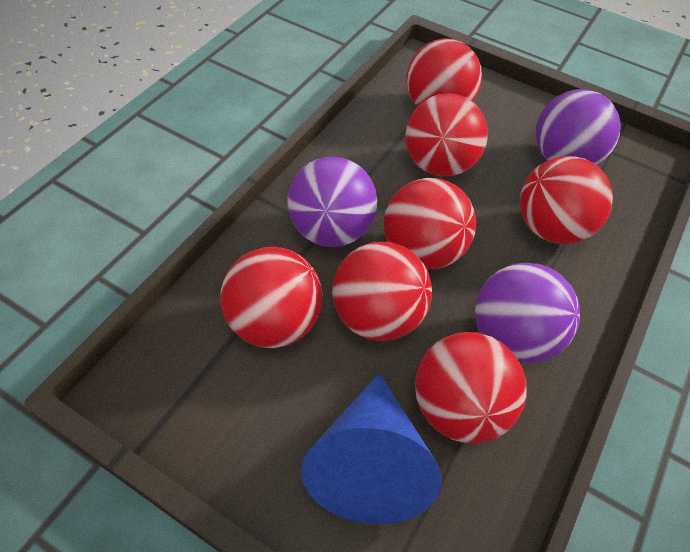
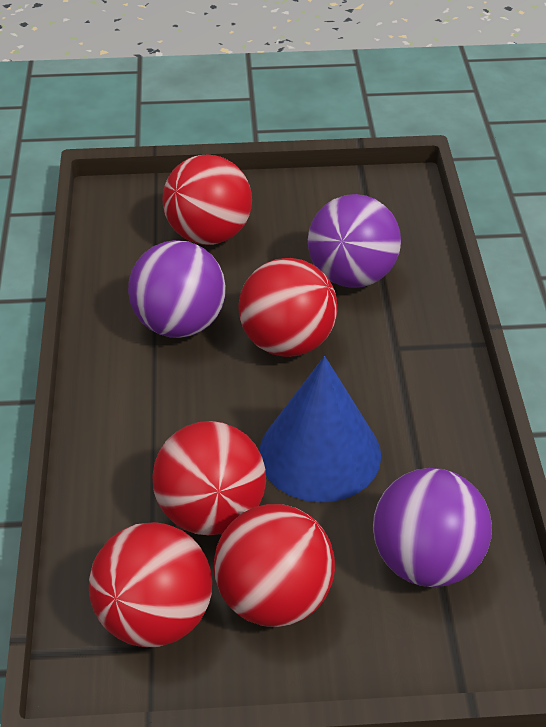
red ball: [221,247,323,348] [332,242,432,341] [384,178,476,269] [405,93,488,177] [406,38,482,107] [415,332,527,443] [520,156,613,244] = 7 -> [89,522,212,647] [153,421,266,535] [163,154,252,245] [214,504,335,627] [238,258,337,357] = 5

